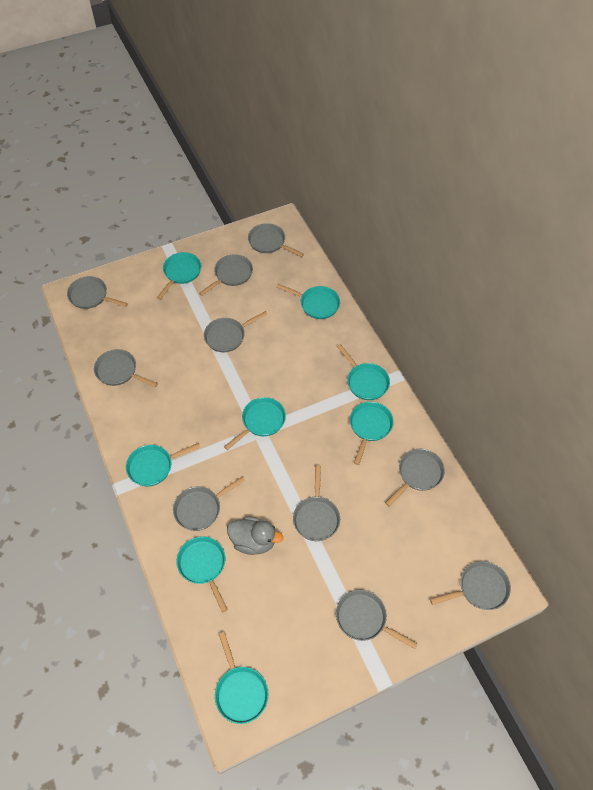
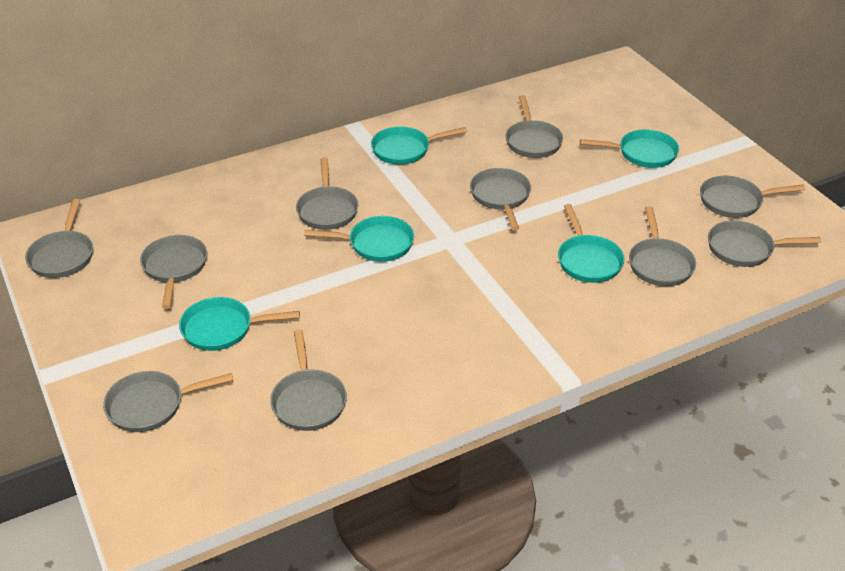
grey duck: [227,516,283,555] = 1 -> none = 0
turquoise pan: [126,443,200,486] [157,252,201,299] [176,536,228,612] [215,632,268,724] [224,397,286,450] [276,284,340,319] [337,344,390,400] [350,402,394,465] = 8 -> [179,297,300,351] [304,216,414,262] [371,127,467,165] [558,204,625,283] [580,130,679,168] = 5

